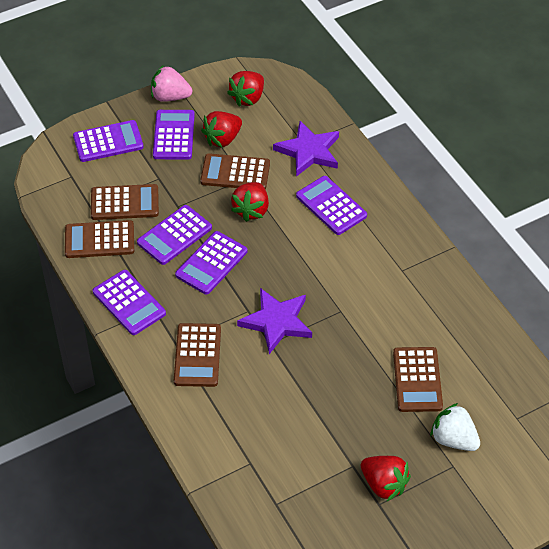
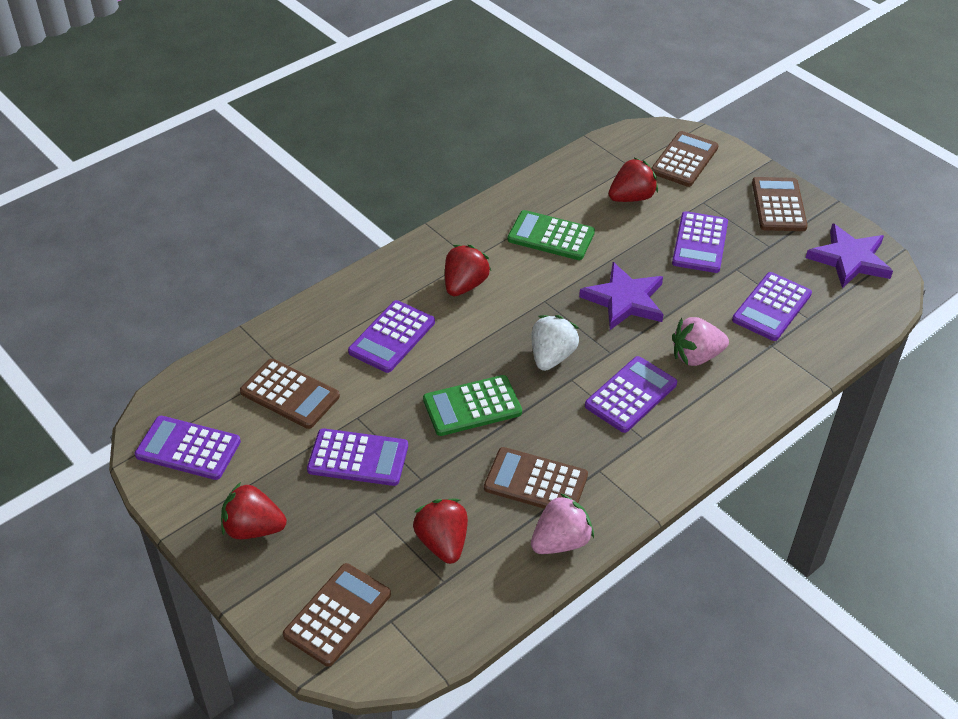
green calculator: none = 0 -> [423,375,522,436] [508,210,595,260] = 2
pink strawberry: [151,66,192,102] = 1 -> [531,493,594,554] [672,317,729,366] = 2

